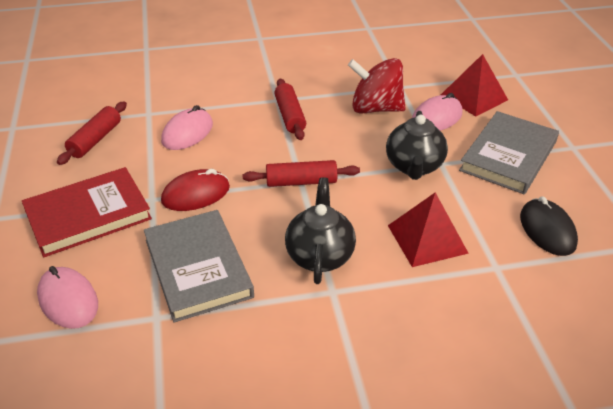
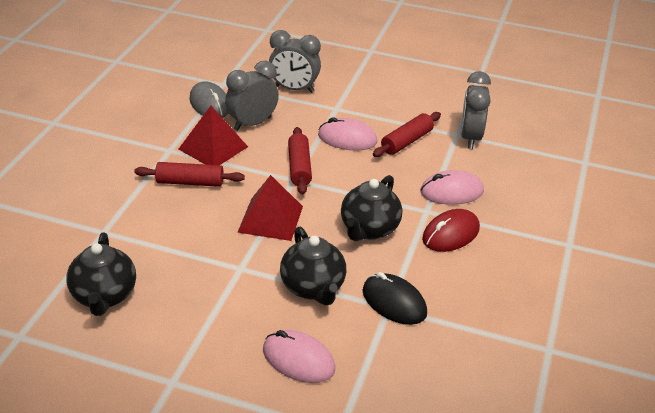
black teapot: [285,177,356,284] [386,111,448,180] = 2 -> [66,232,136,316] [280,227,346,306] [341,175,402,241] = 3
grey book: [144,210,254,323] [459,111,559,194] = 2 -> none = 0
grey clock: none = 0 -> [225,61,279,131] [269,30,321,93] [461,71,491,149] = 3
grey mouse: none = 0 -> [189,81,229,118] = 1
red book: [22,167,152,257] = 1 -> none = 0
red spinning top: [348,58,406,113] = 1 -> none = 0

